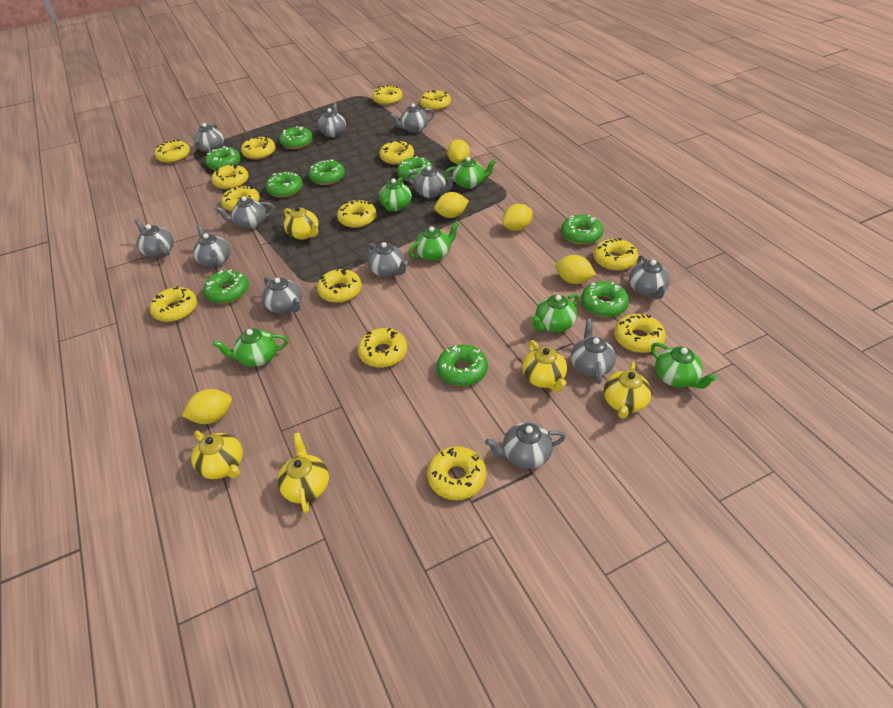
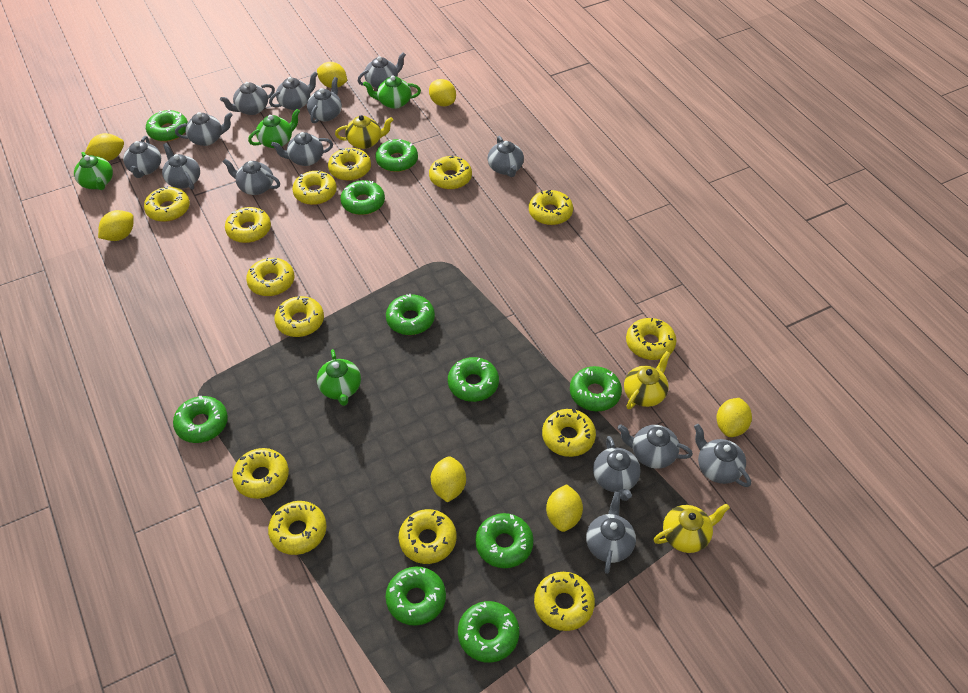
green donut: [203,270,249,304] [205,146,241,170] [266,172,303,198] [279,126,313,149] [309,159,345,185] [397,156,433,182] [437,345,488,386] [561,214,603,245] [581,281,629,317] = 9 -> [146,110,188,142] [173,396,228,443] [340,180,385,215] [376,139,418,172] [385,567,446,625] [386,294,435,335] [448,357,499,402] [458,601,519,663] [475,513,534,568] [570,366,622,411] = 10
green teapot: [213,328,288,367] [379,177,412,211] [408,221,459,261] [444,157,496,189] [531,293,579,332] [651,342,717,389] = 6 -> [74,152,113,190] [248,109,300,148] [317,349,361,406] [363,76,421,109] = 4
grey teapot: [134,219,174,258] [193,225,230,268] [194,123,224,152] [215,196,275,229] [262,277,302,313] [318,103,346,137] [367,242,408,277] [390,103,434,133] [407,166,455,198] [485,422,566,469] [571,319,616,384] [629,255,670,299] = 12 -> [123,136,161,178] [162,143,200,190] [175,112,233,146] [220,82,275,115] [223,159,280,195] [269,72,317,110] [271,132,333,166] [307,77,342,123] [358,52,406,89] [488,136,524,177] [586,492,636,574] [593,436,641,501] [618,424,693,469] [694,424,751,487] = 14
yellow lemon: [182,389,232,424] [434,192,469,218] [447,139,470,164] [502,204,533,231] [555,255,596,284] = 5 -> [85,133,124,161] [98,210,134,241] [317,62,347,88] [429,79,456,106] [431,456,466,503] [546,484,583,532] [717,398,752,437] = 7
yellow teapot: [191,430,243,479] [277,432,329,514] [284,206,318,240] [522,340,567,392] [604,362,652,419] = 5 -> [335,115,393,149] [624,351,671,409] [654,503,730,553] = 3

